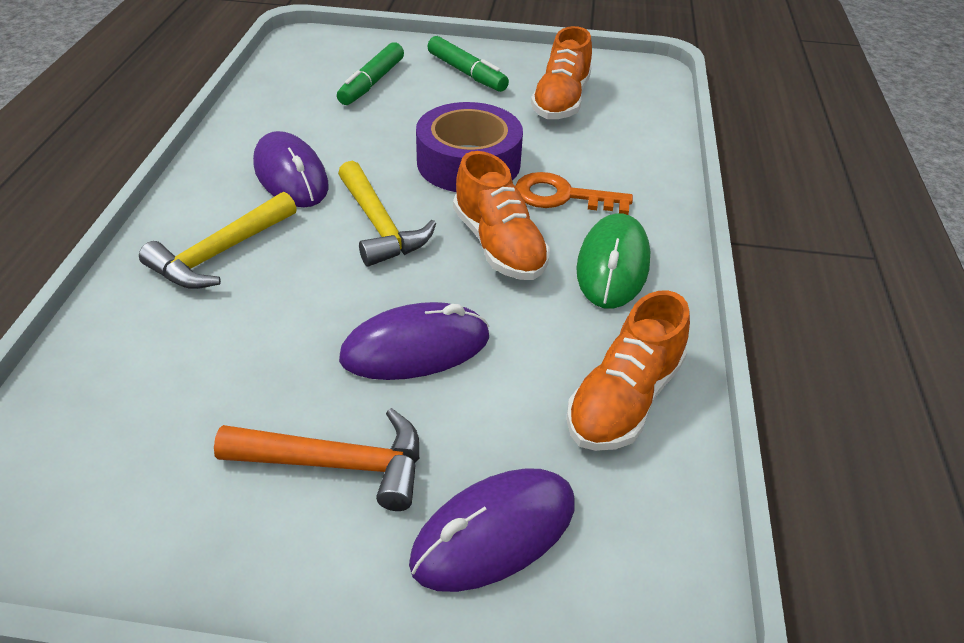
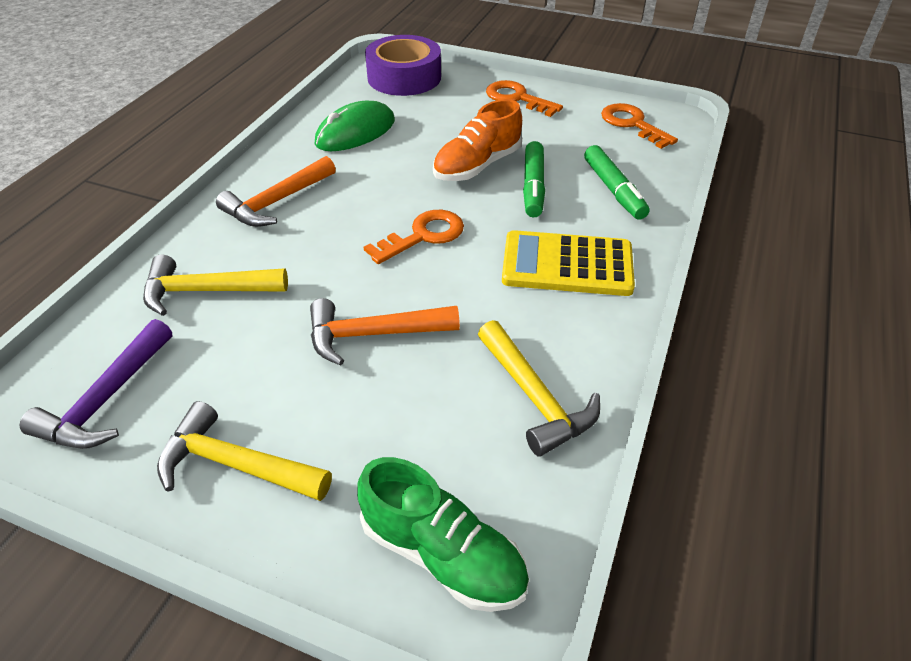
green shoe: none = 0 -> [357,457,529,612] = 1
orange hammer: [214,408,419,511] = 1 -> [216,156,336,227] [310,298,460,365] = 2
orange key: [515,172,633,215] = 1 -> [364,210,464,264] [486,80,563,117] [601,103,678,149] = 3
orange shoe: [453,151,550,280] [531,26,592,119] [566,290,690,451] = 3 -> [433,99,522,181] = 1
purple hammer: none = 0 -> [20,319,172,449] = 1
purple mouse: [253,131,328,207] [339,302,489,380] [409,468,574,592] = 3 -> none = 0
yellow calculator: none = 0 -> [502,230,635,296] = 1
yellow hammer: [139,192,297,289] [338,161,436,267] = 2 -> [143,254,288,316] [157,401,332,501] [478,320,600,456] = 3

